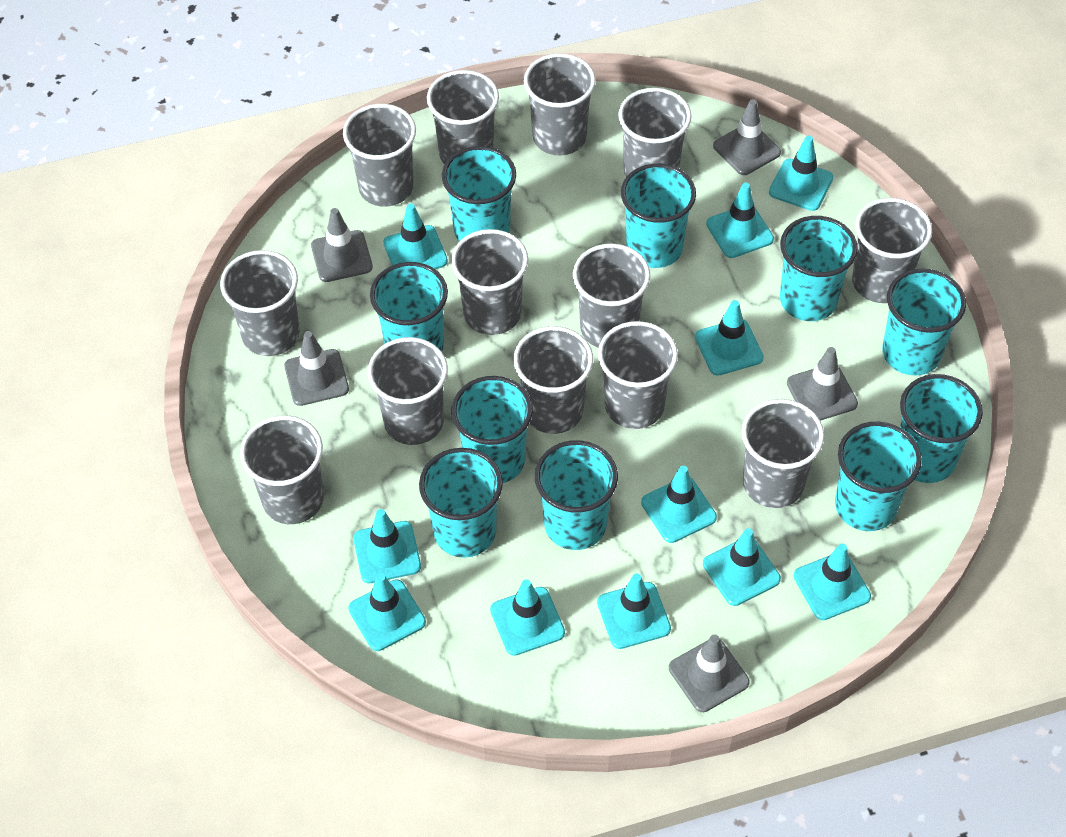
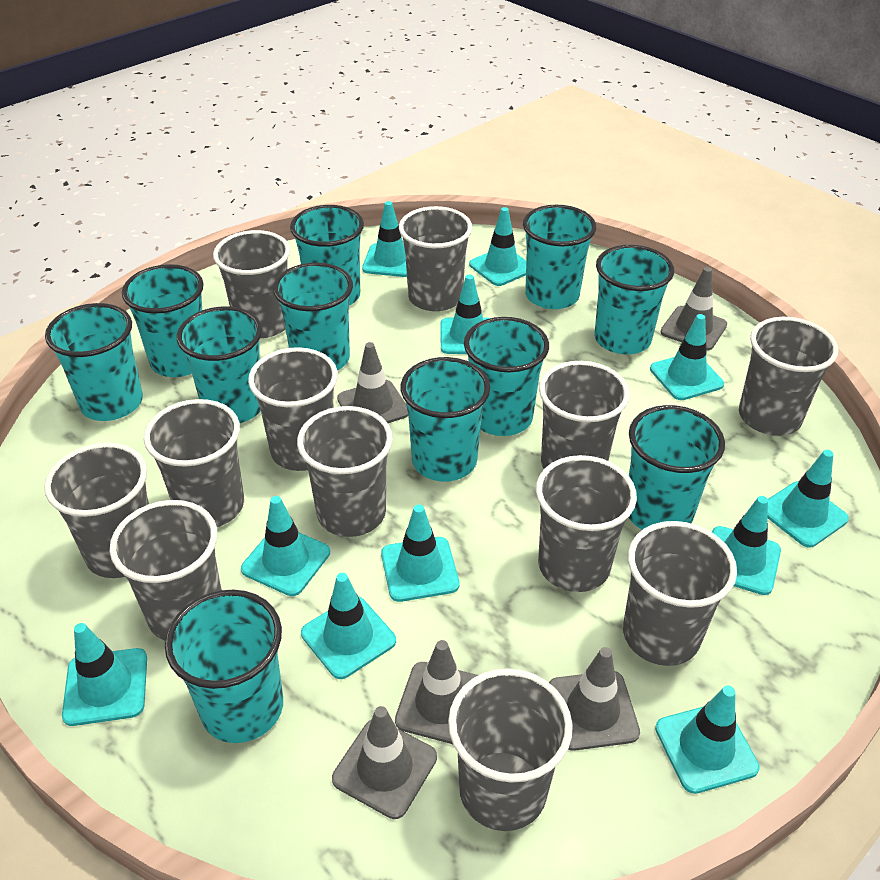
grey cup: [220,250,300,356] [240,415,324,524] [343,104,416,207] [368,337,448,445] [427,70,499,165] [451,229,528,335] [513,326,593,434] [524,53,596,156] [573,243,650,348] [598,321,678,429] [618,88,692,177] [742,399,824,508] [852,198,932,303] = 13 -> [44,443,149,578] [110,500,222,640] [144,399,244,527] [213,230,290,338] [248,347,338,471] [297,406,393,537] [399,206,472,311] [448,668,573,831] [536,455,637,592] [539,361,630,469] [623,521,737,666] [739,317,838,436] = 12
turquoise cup: [370,262,448,351] [419,448,503,558] [442,146,516,242] [451,376,533,483] [535,440,618,550] [621,164,696,268] [780,216,858,321] [835,422,922,531] [882,268,966,376] [900,374,983,483] = 10 -> [45,303,143,421] [122,264,204,377] [165,590,283,743] [176,306,262,423] [273,263,353,371] [290,205,364,305] [401,357,490,482] [464,317,549,436] [523,205,596,309] [594,245,674,354] [628,405,725,530] = 11

